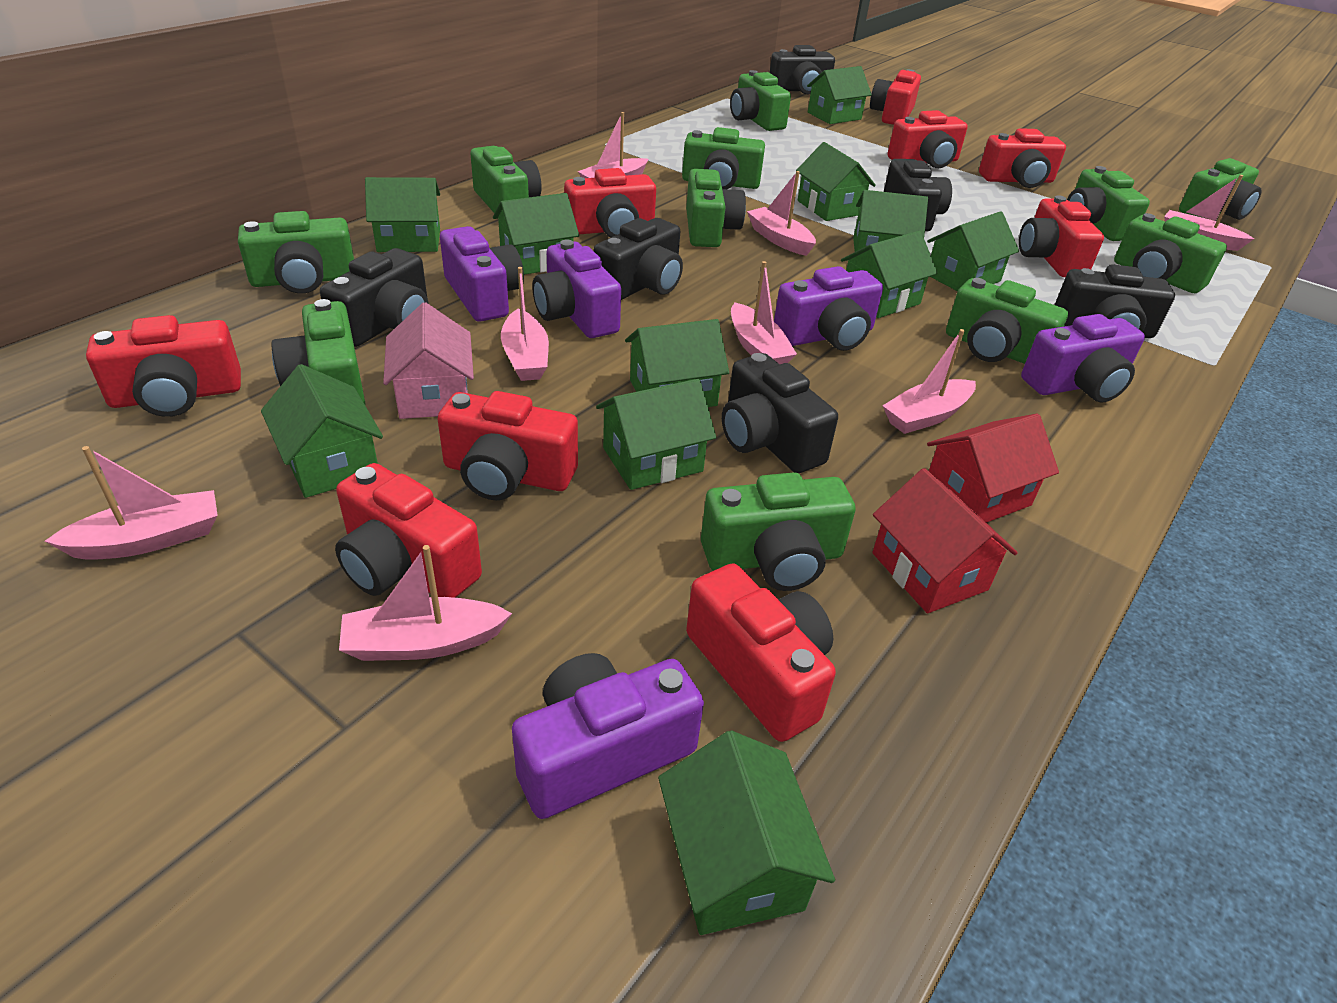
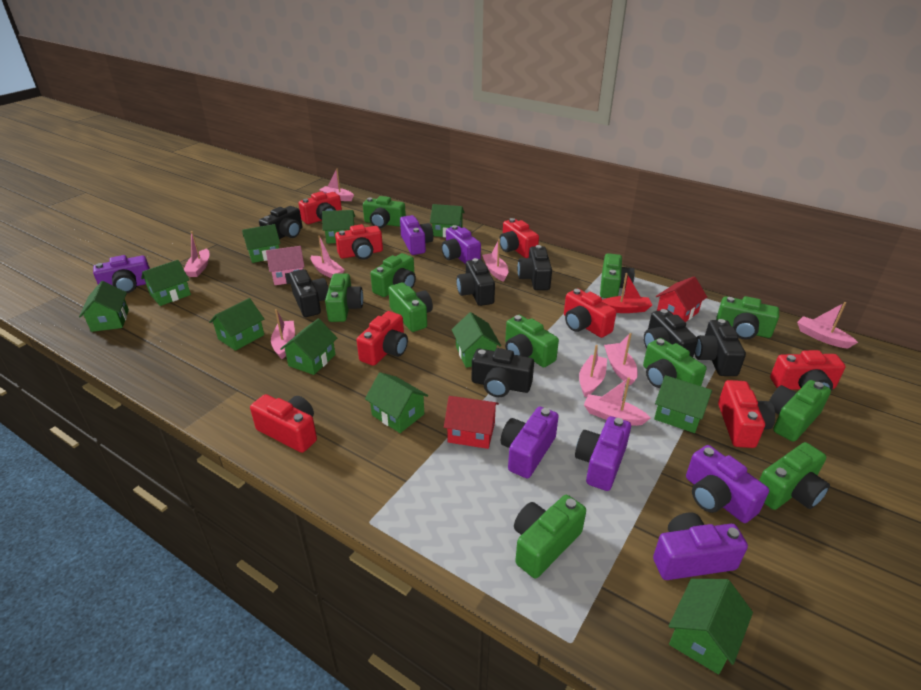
black camera: [320,248,428,347] [594,218,683,300] [722,353,838,473] [770,45,835,94] [884,159,952,232] [1055,264,1175,338] = 6 -> [259,206,302,239] [289,269,328,317] [456,258,495,306] [472,348,534,397] [517,245,552,290] [644,309,698,357] [695,319,746,376] = 7
pink boat: [45,446,218,560] [339,545,512,661] [501,267,549,381] [578,112,648,178] [731,261,797,364] [747,171,816,256] [882,329,976,434] [1164,175,1254,251] = 8 -> [184,231,209,277] [271,309,295,359] [310,235,344,278] [319,168,354,201] [482,239,508,282] [579,345,607,397] [584,378,650,426] [604,333,638,385] [797,302,858,349] = 9
purple camera: [440,226,524,322] [512,653,704,819] [533,240,621,338] [774,266,883,351] [1021,314,1145,403] = 5 -> [93,255,150,293] [400,215,433,255] [442,225,481,264] [501,407,559,478] [575,416,631,491] [653,512,748,580] [686,445,769,523] = 7
red boat: none = 0 -> [602,273,652,313] = 1
red camera: [86,315,241,417] [335,463,482,598] [438,391,578,500] [564,168,656,238] [686,563,836,742] [870,69,921,125] [888,110,968,168] [979,128,1066,188] [1019,195,1104,277] = 9 -> [250,394,317,453] [299,191,342,224] [335,224,383,260] [357,311,408,366] [499,218,539,258] [564,289,617,338] [718,380,775,448] [770,350,846,391] = 8

